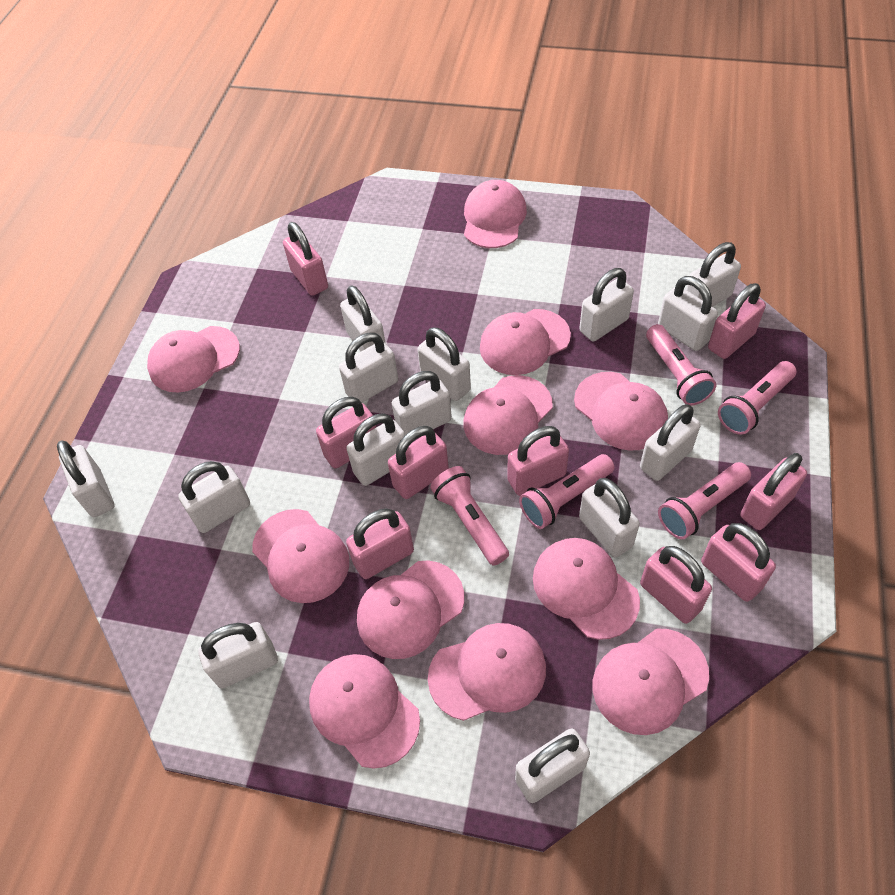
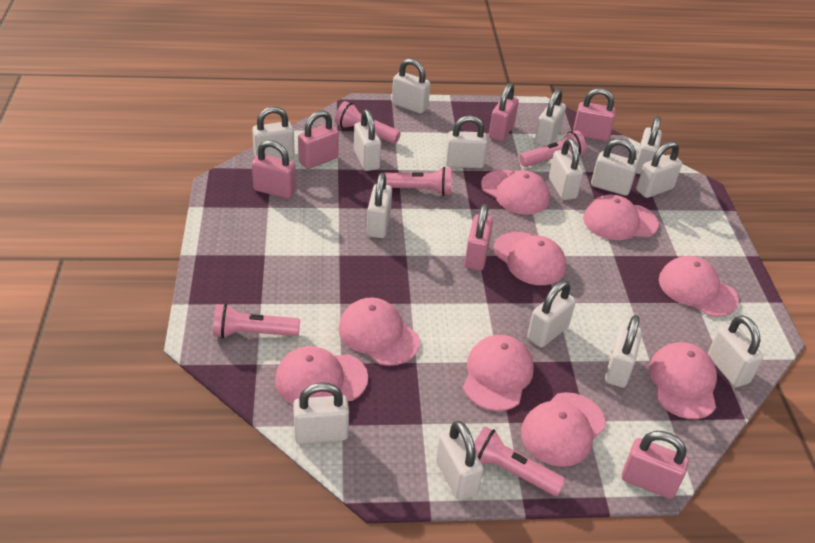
pink cap: [147,326,240,392] [252,509,349,603] [309,654,420,769] [357,560,464,659] [428,623,546,721] [464,180,527,248] [464,375,552,455] [480,309,571,375] [533,538,640,640] [574,372,668,451] [593,628,709,735] = 11 -> [275,346,368,404] [338,297,420,366] [463,335,534,411] [481,170,550,215] [493,232,566,285] [521,392,606,467] [583,194,659,240] [649,342,717,419] [659,256,739,317] = 9
pink padlock: [283,222,328,296] [316,397,376,469] [346,508,414,579] [388,426,449,499] [508,426,569,496] [640,546,712,624] [701,523,776,602] [708,283,766,359] [740,453,807,530] = 9 -> [252,140,296,198] [298,110,339,169] [465,204,493,271] [489,83,519,141] [573,88,616,141] [622,431,689,499] = 6
white padlock: [57,440,114,517] [178,461,250,533] [198,622,278,688] [339,333,398,403] [340,285,385,351] [346,413,405,486] [392,371,452,435] [417,327,471,401] [515,729,590,803] [579,268,634,341] [579,478,640,558] [640,404,701,481] [658,276,718,351] [686,242,741,307] = 14 -> [252,107,294,159] [293,382,349,444] [354,109,381,171] [367,173,392,238] [392,58,430,114] [436,421,483,501] [445,115,488,168] [527,281,576,348] [535,89,566,146] [549,138,583,200] [591,139,638,196] [605,315,642,388] [636,116,662,174] [636,141,682,198] [708,315,763,387] = 15

